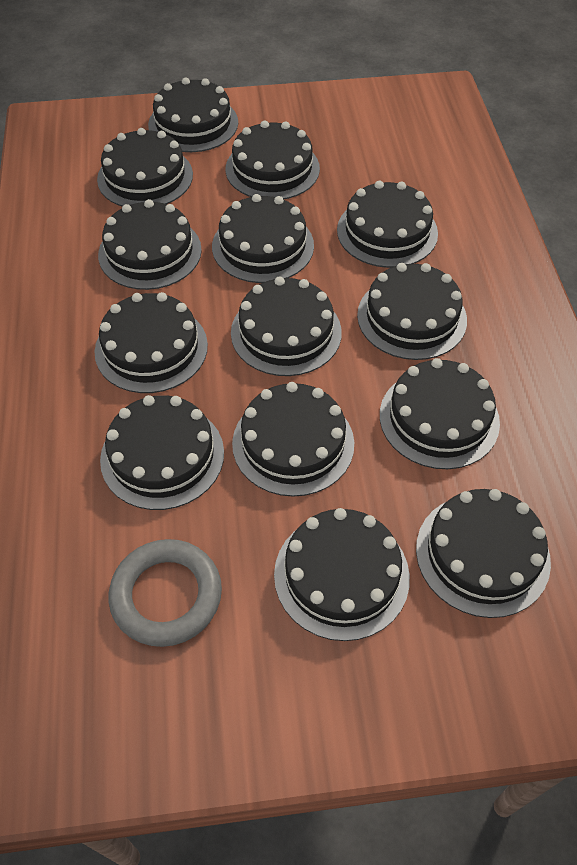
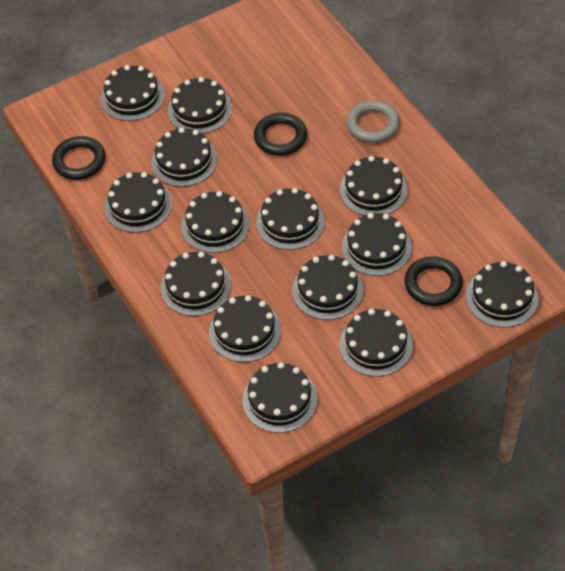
black ring: none = 0 -> [52,136,106,180] [254,113,307,156] [404,256,463,306] = 3

